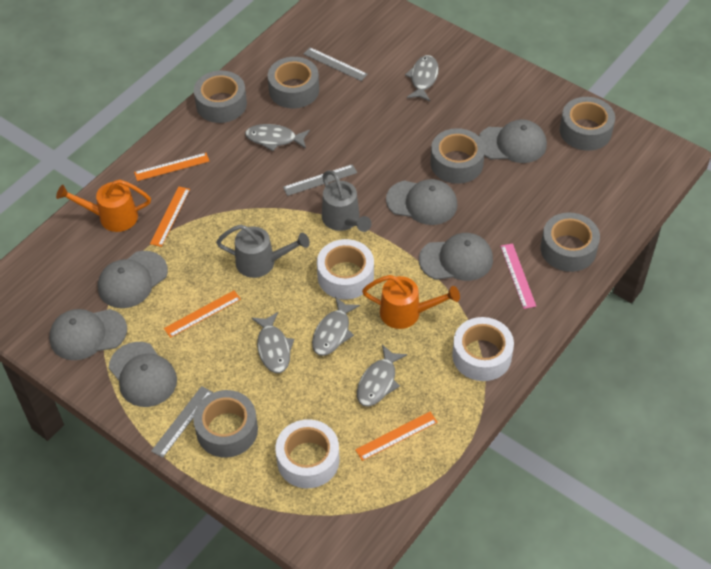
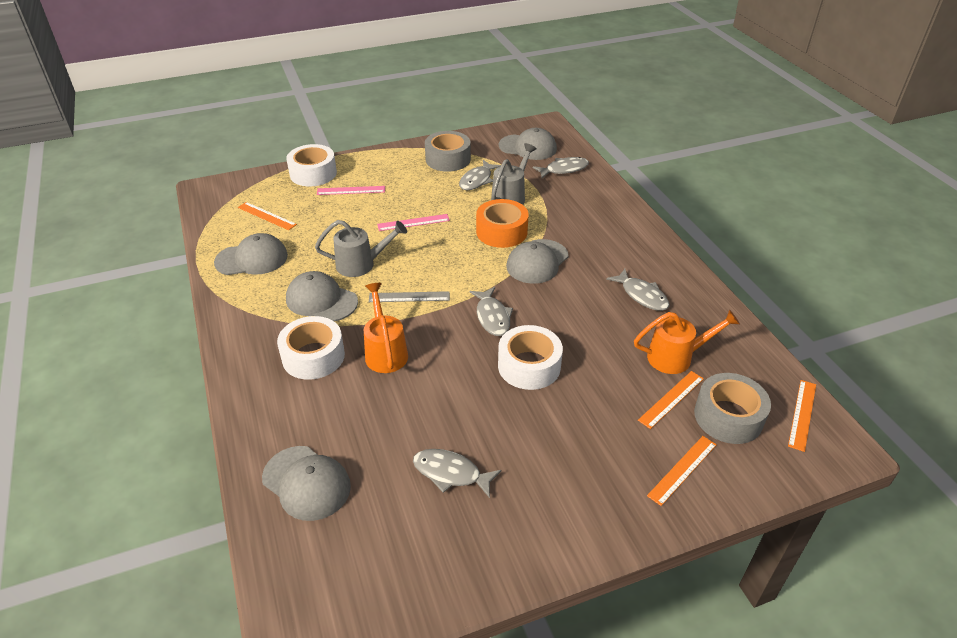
grey cap: [49,309,127,360] [98,251,168,308] [109,342,177,407] [386,179,457,225] [419,233,493,281] [479,119,547,163] = 6 -> [214,233,288,275] [262,446,351,521] [286,271,358,322] [499,128,557,160] [506,239,568,284] = 5
grey ruler: [151,386,213,458] [283,164,357,196] [304,47,368,81] = 3 -> [369,291,450,302] = 1
grey tape: [193,390,258,458] [194,71,247,123] [268,57,319,108] [431,128,485,184] [541,212,600,272] [560,97,615,151] = 6 -> [425,131,471,172] [694,373,771,444] = 2
orange tape: none = 0 -> [476,199,529,248] = 1
pink ruler: [500,243,536,309] = 1 -> [317,186,385,195] [377,214,450,231] = 2

